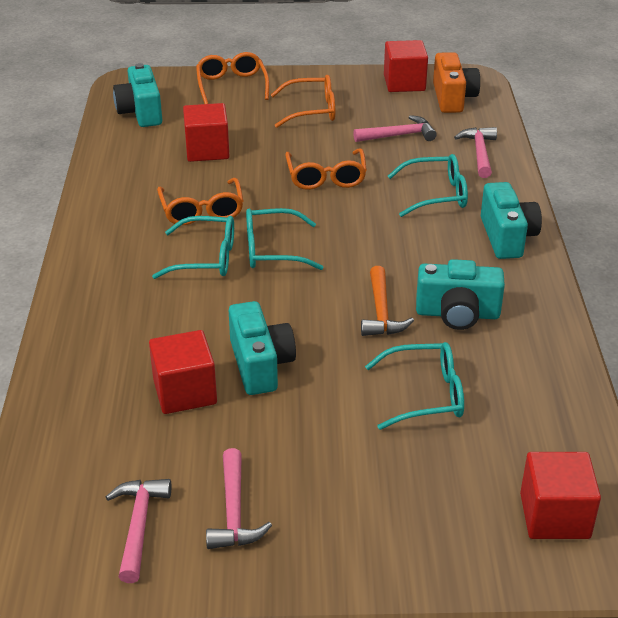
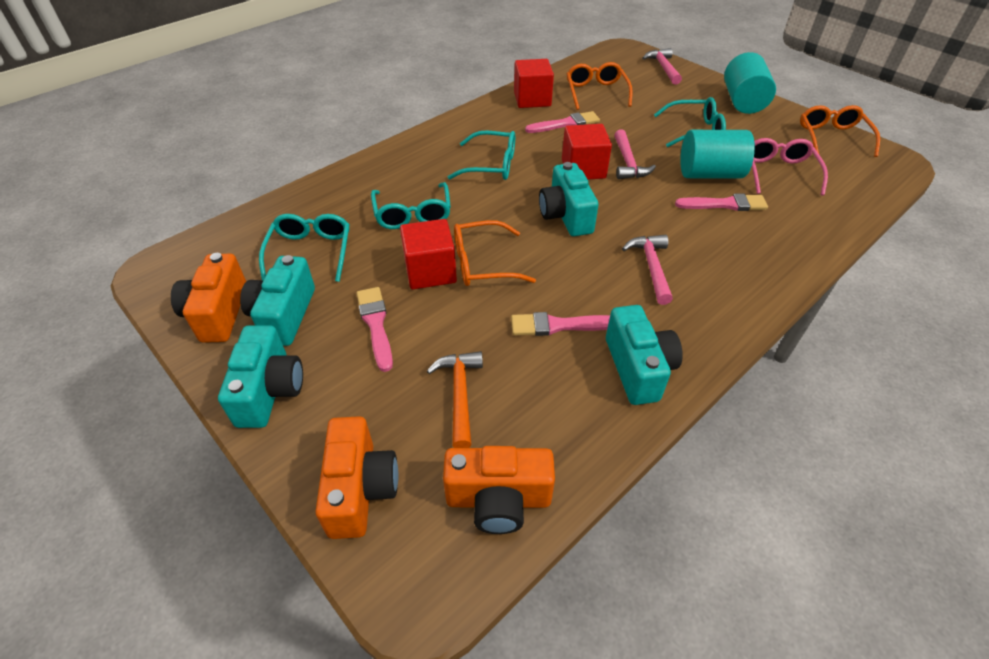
orange camera: [433,52,480,113] = 1 -> [171,253,246,343] [315,416,398,539] [443,446,555,534] = 3
orange glasses: [157,178,244,225] [196,52,269,104] [271,75,335,128] [285,148,367,190] = 4 -> [454,220,536,286] [566,62,633,110] [800,105,880,157] = 3
pink brush: none = 0 -> [357,287,393,372] [511,312,610,336] [525,111,600,133] [675,194,768,211] = 4
pink glasses: none = 0 -> [752,138,828,196] = 1
pink hammer: [106,479,171,583] [206,448,272,549] [353,115,437,142] [454,127,497,178] = 4 -> [614,129,656,179] [622,235,673,305] [642,48,682,85] = 3
red cube: [149,330,217,414] [183,103,230,162] [384,40,428,92] [520,452,601,539] = 4 -> [400,219,457,289] [514,59,554,108] [562,124,612,180] = 3
turquoise cylinder: none = 0 -> [680,130,755,179] [724,52,776,114] = 2

